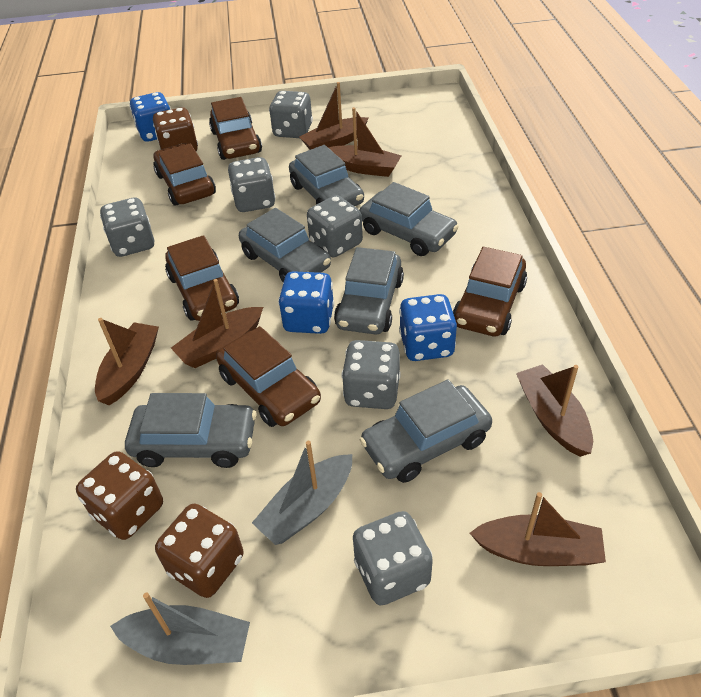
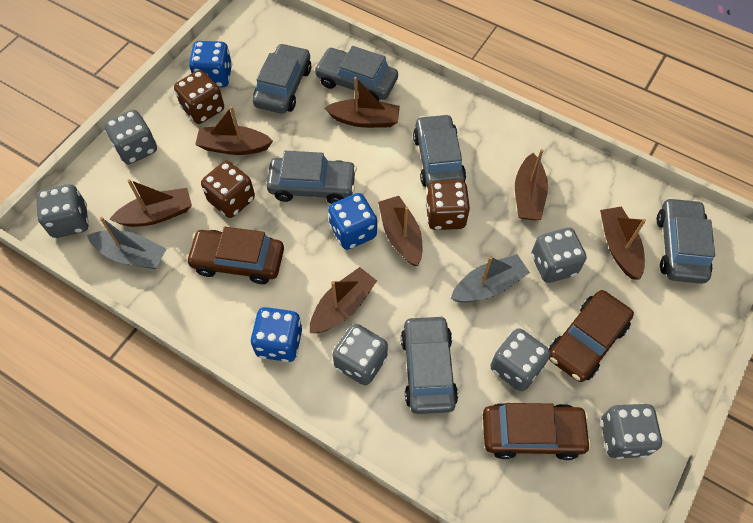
brown boat: [95,318,159,405] [171,279,263,368] [299,82,368,150] [328,107,401,177] [470,492,606,566] [516,364,593,457] = 6 -> [109,179,192,227] [195,106,273,155] [310,267,377,333] [325,77,400,128] [378,196,422,266] [515,149,548,220] [600,206,646,280] = 7
brown car: [153,143,216,206] [165,235,239,321] [209,97,262,160] [216,326,321,427] [453,247,527,337] = 5 -> [186,227,284,284] [483,403,592,460] [549,290,634,382] = 3

